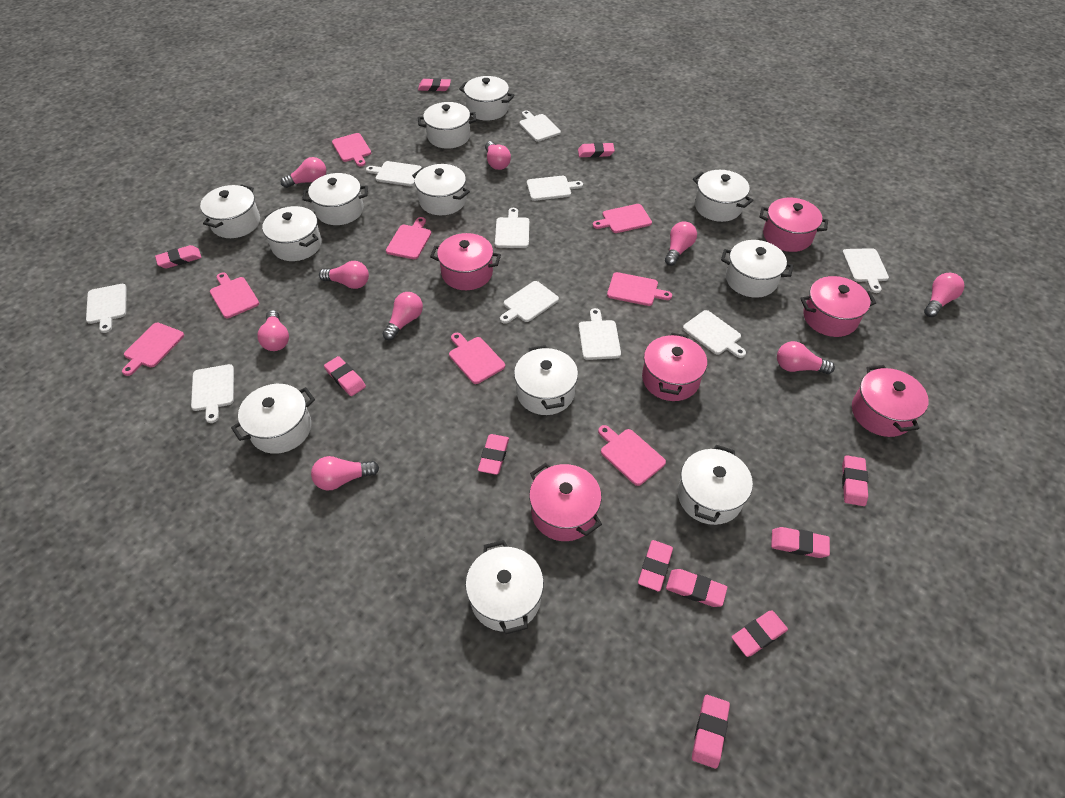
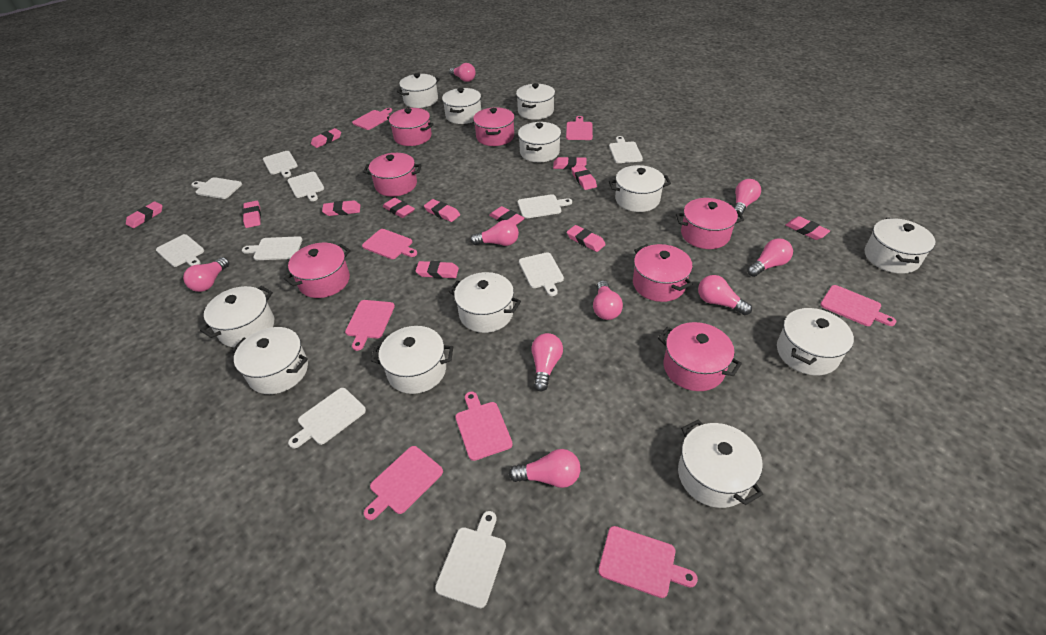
pink eraser: [155,245,202,269] [324,356,366,396] [418,78,451,91] [478,434,509,475] [578,142,615,158] [638,540,673,591] [666,569,727,607] [692,695,730,769] [732,610,788,657] [771,527,830,558] [842,455,868,506] = 11 -> [126,201,163,228] [243,201,261,228] [311,128,341,148] [322,200,360,216] [383,198,415,218] [415,261,459,278] [424,199,460,222] [489,206,525,225] [553,157,587,170] [567,225,606,252] [571,165,597,190] [786,216,830,240] = 12
pink pot: [430,233,501,290] [529,463,602,541] [642,333,707,401] [760,198,828,252] [800,276,876,337] [852,365,929,437] = 6 -> [284,243,351,298] [363,153,422,197] [387,108,434,146] [473,107,515,146] [633,244,693,302] [658,322,742,391] [676,198,744,249] = 7

